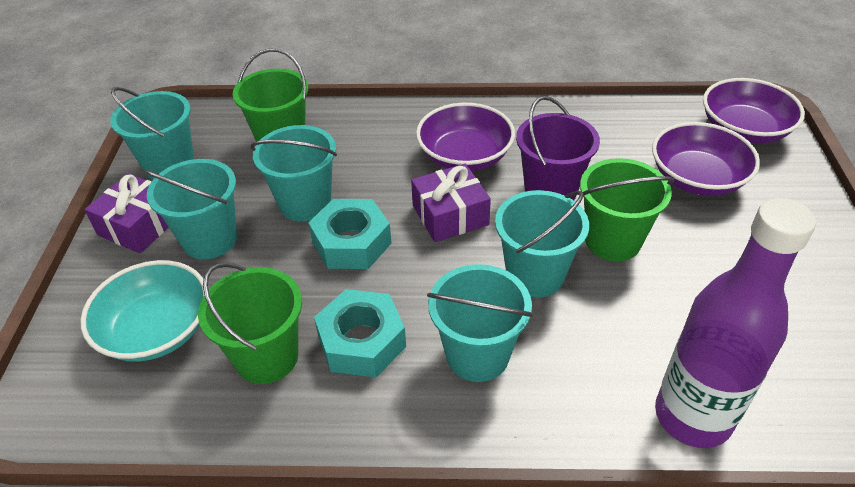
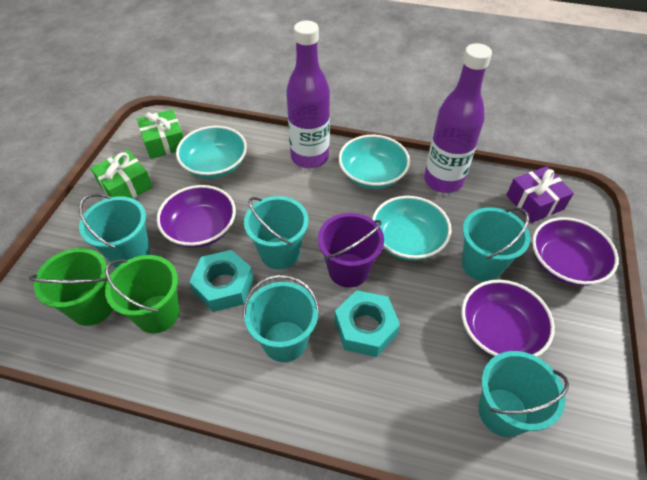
green bucket: [198,262,302,384] [233,48,309,141] [580,158,674,261] = 3 -> [29,248,113,326] [105,255,180,333] = 2
green gift: none = 0 -> [91,150,153,199] [137,109,184,159] = 2
purple bottle: [655,198,816,448] = 1 -> [286,21,330,168] [424,43,492,193] = 2
purple gift: [84,174,169,254] [411,164,491,242] = 2 -> [506,166,574,223] = 1
turquoise bowl: [80,260,204,362] = 1 -> [176,126,247,179] [338,135,410,189] [372,196,452,261] = 3

